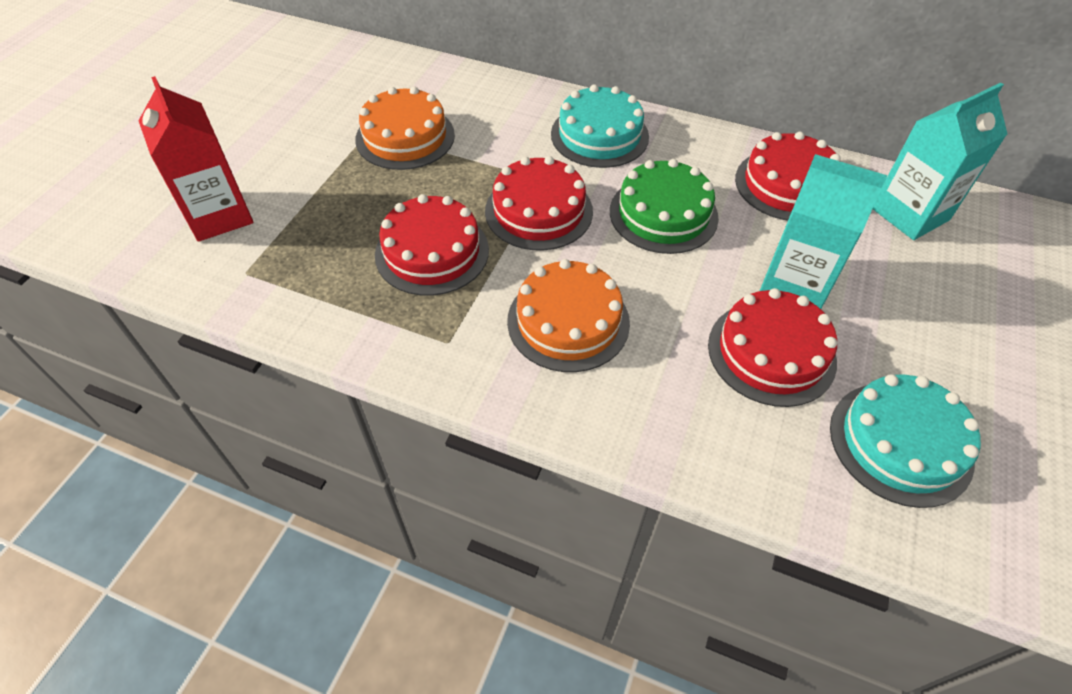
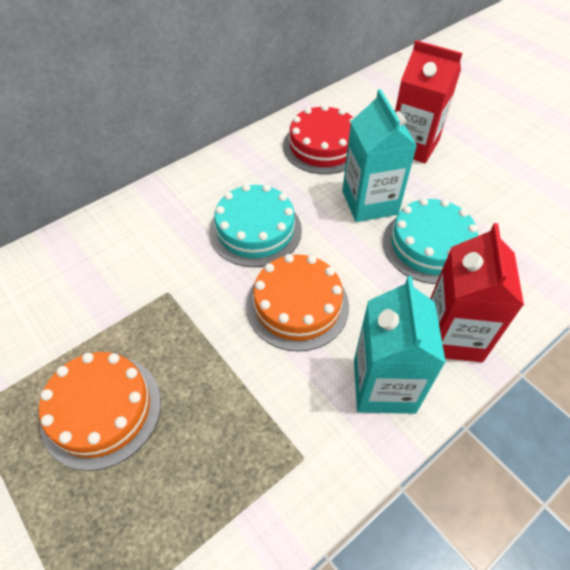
green cake: [610,159,719,254] = 1 -> none = 0
red cake: [375,194,489,296] [485,156,593,250] [708,288,837,407] [735,132,841,221] = 4 -> [283,104,354,174] = 1
red carton: [139,76,253,242] = 1 -> [395,40,462,163] [430,223,524,362] = 2

